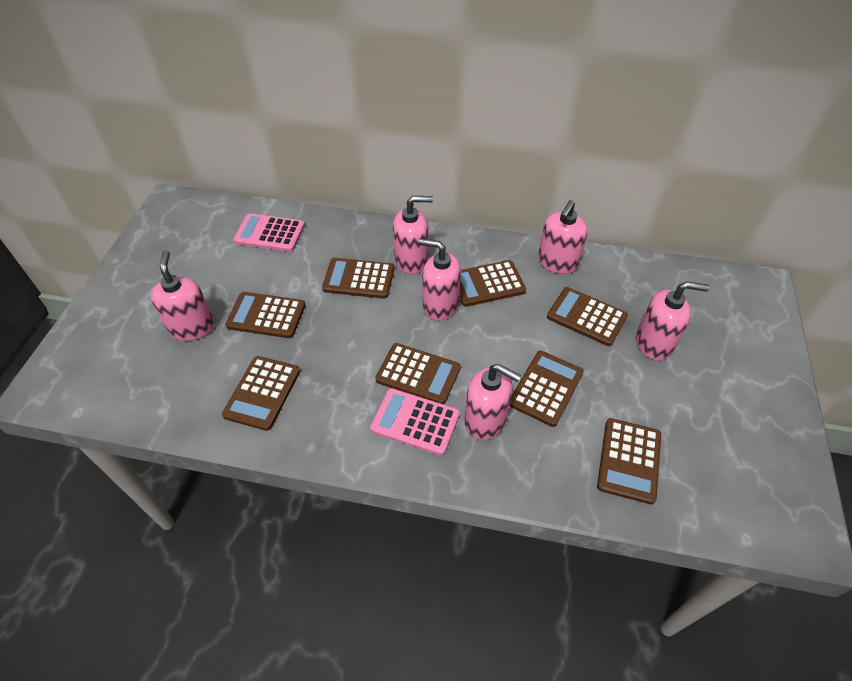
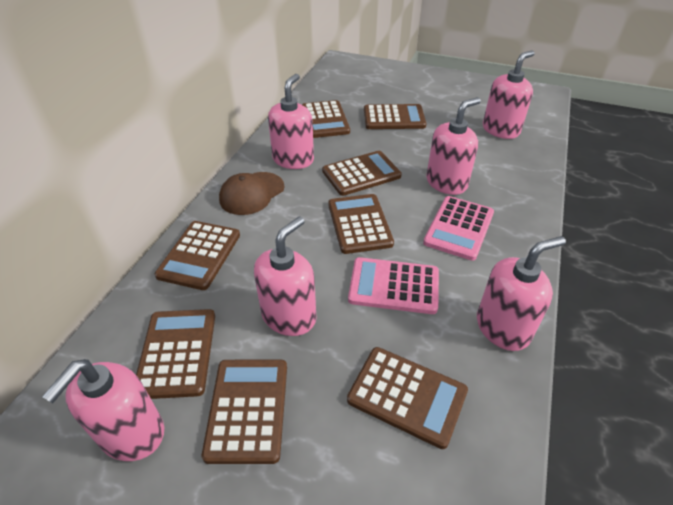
brown cap: none = 0 -> [219,172,284,215] = 1

